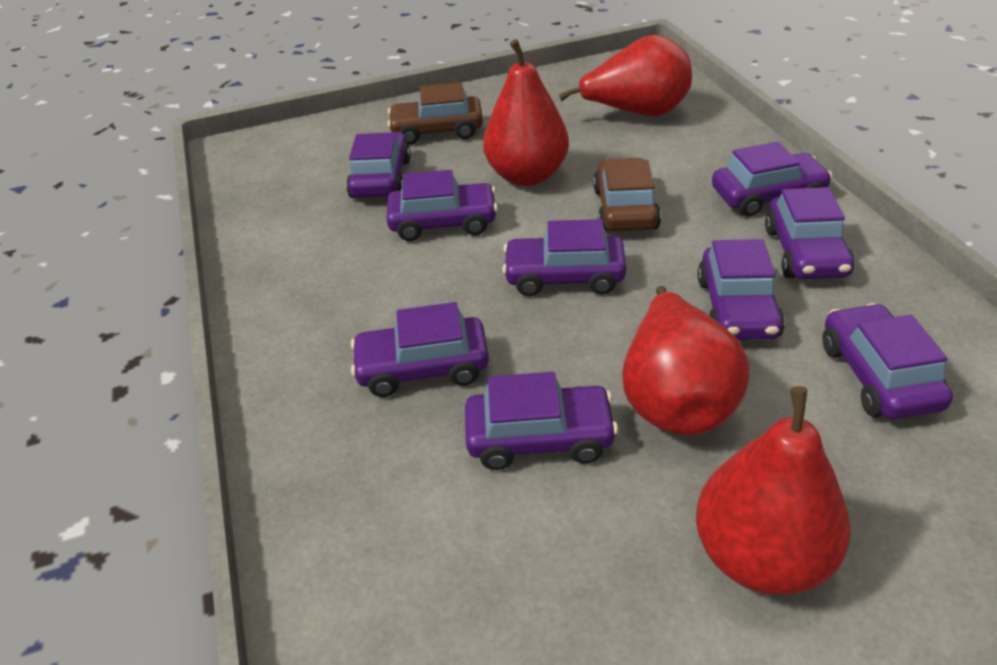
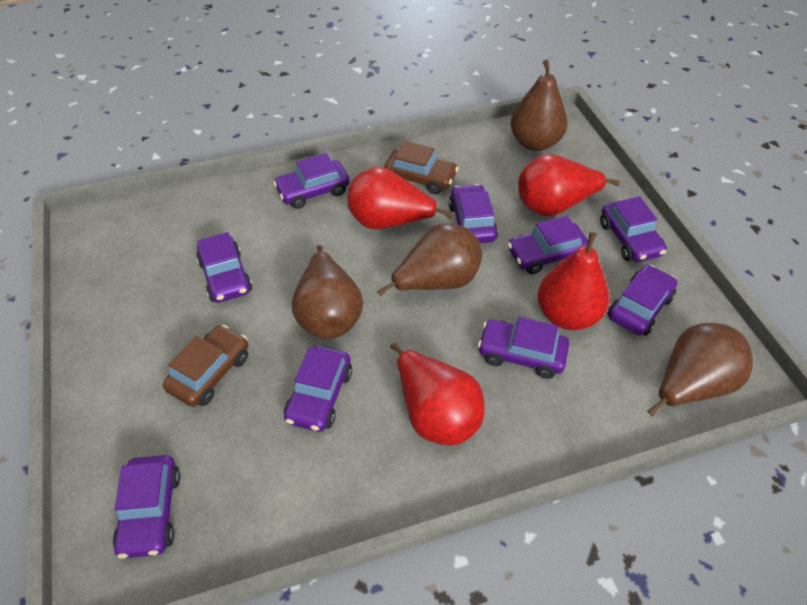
brown pear: none = 0 -> [292,245,363,339] [377,223,482,297] [510,60,567,151] [647,323,753,416] = 4

